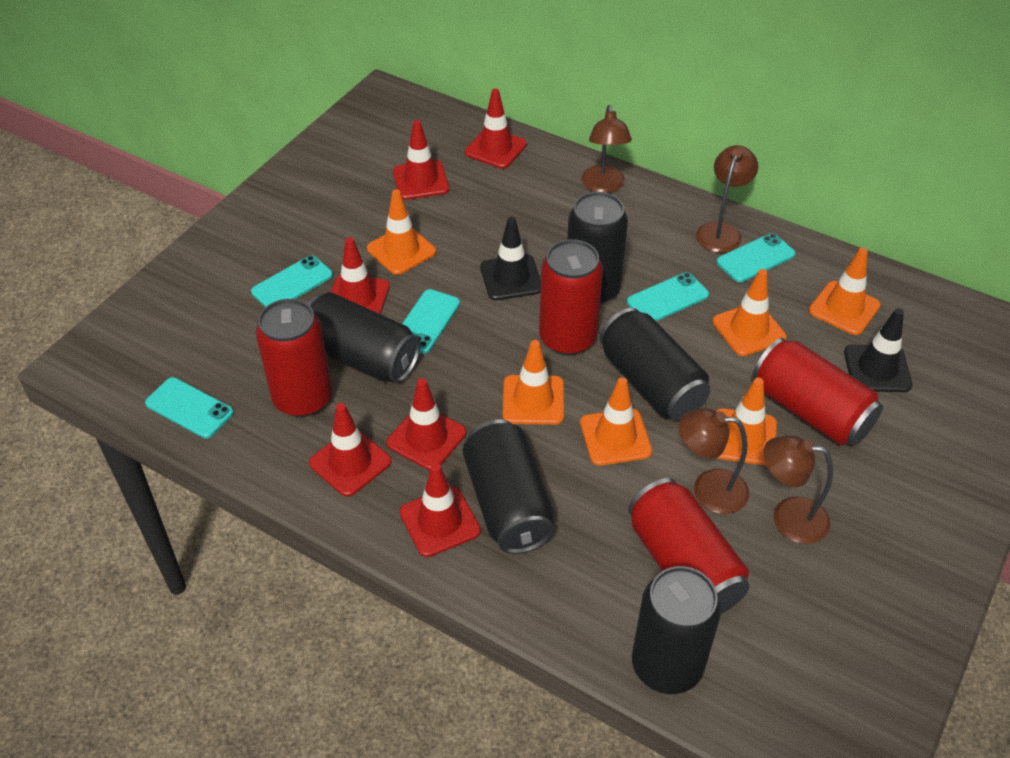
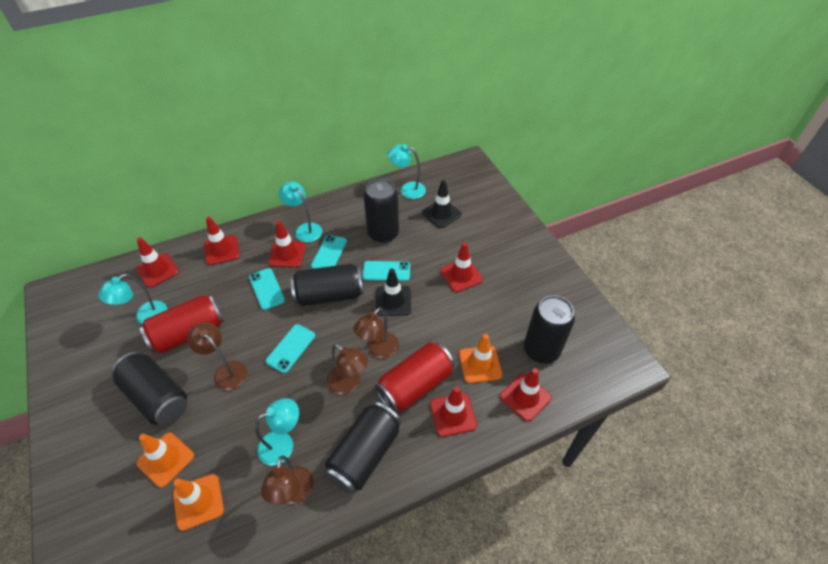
orange traffic cone: [367,190,436,275] [503,340,564,425] [580,377,652,466] [712,269,786,356] [716,377,777,466] [809,248,881,335] = 6 -> [137,433,194,488] [173,474,224,531] [459,334,502,383] = 3
red can: [256,299,332,417] [539,239,603,355] [628,478,750,614] [752,338,883,446] = 4 -> [139,294,224,354] [374,342,455,413] = 2
turquoise lamp: none = 0 -> [98,274,167,325] [255,398,299,465] [279,182,322,242] [387,144,426,199] = 4
turquoise phone: [145,377,234,439] [251,255,333,307] [402,289,460,354] [627,272,709,321] [717,233,795,282] = 5 -> [249,268,285,310] [266,324,315,373] [311,235,347,269] [362,261,410,281] = 4

